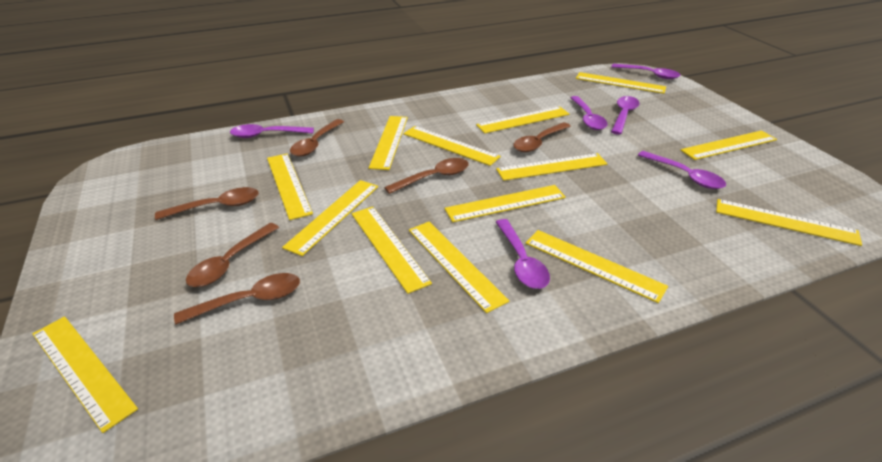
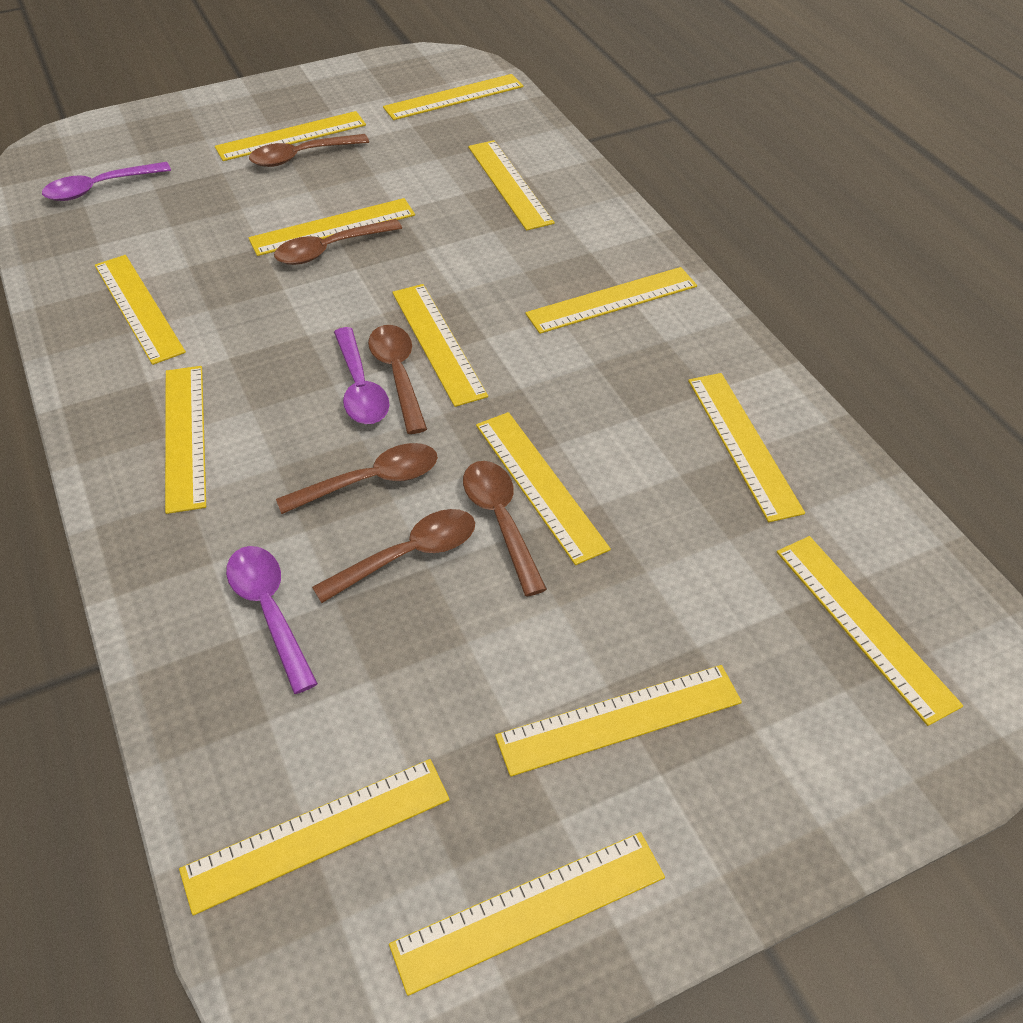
purple spoon: [230,124,314,138] [496,219,550,289] [570,96,607,130] [611,64,681,79] [611,96,639,135] [638,151,726,189] = 6 -> [42,162,171,201] [226,546,318,694] [334,327,390,424] = 3

